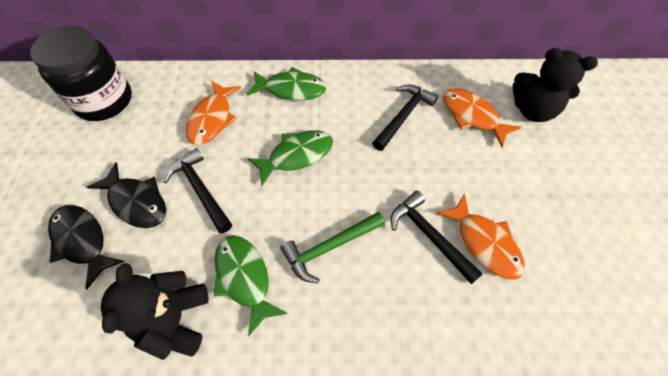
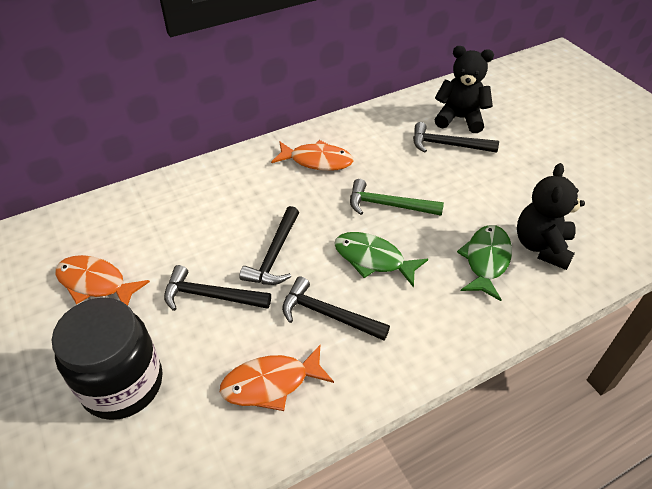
black fish: [48,205,125,289] [87,162,166,228] = 2 -> none = 0
black hammer: [163,148,232,233] [372,84,438,151] [391,191,483,284] = 3 -> [164,265,271,311] [239,206,299,285] [282,277,390,341] [413,122,499,153] = 4
green fish: [214,235,288,337] [247,67,327,100] [247,130,333,186] = 3 -> [334,232,428,288] [457,225,512,301] = 2

